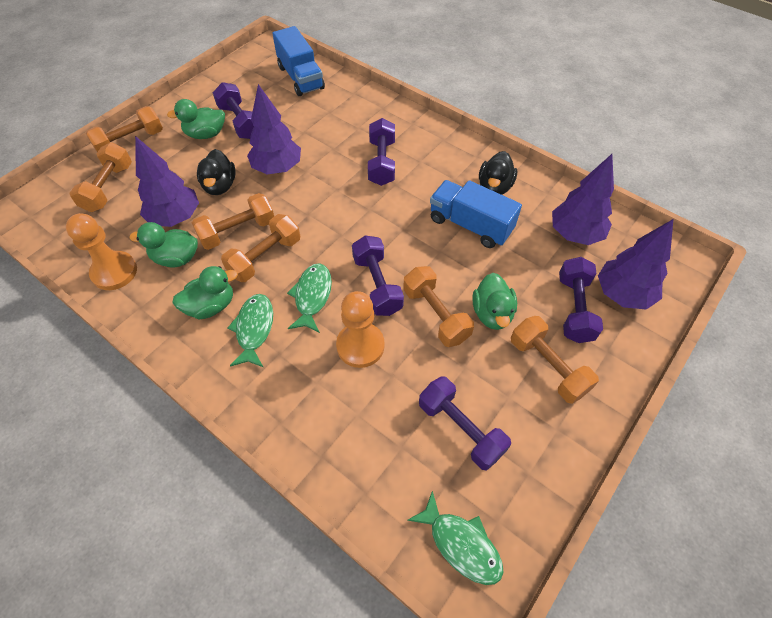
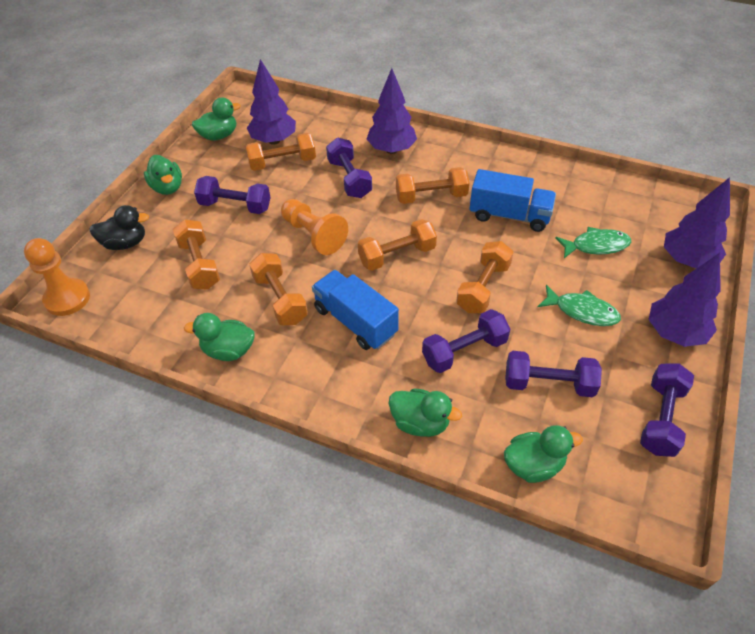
black duck: [197,149,236,195] [479,151,517,195] = 2 -> [89,205,149,250] = 1
green duck: [129,222,198,267] [167,99,225,139] [173,266,238,319] [472,273,517,330] = 4 -> [144,155,182,195] [184,313,255,361] [192,97,241,141] [389,388,462,437] [504,425,583,483] = 5
green fish: [228,294,273,367] [287,263,332,333] [407,491,504,585] = 3 -> [538,285,621,326] [555,227,631,258] = 2

